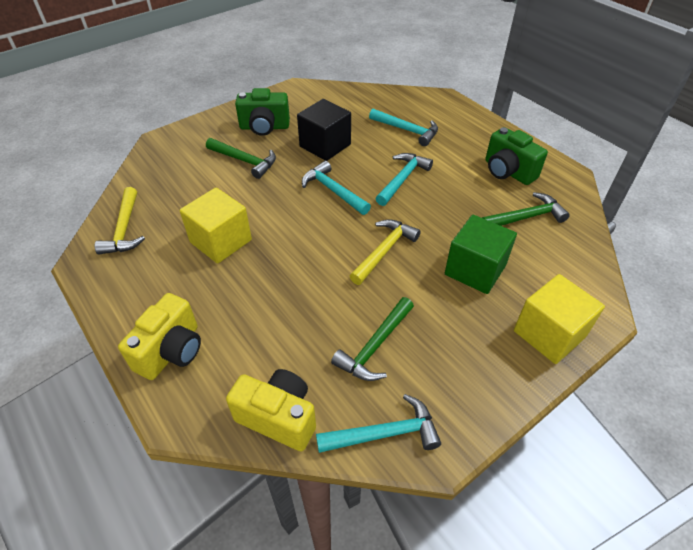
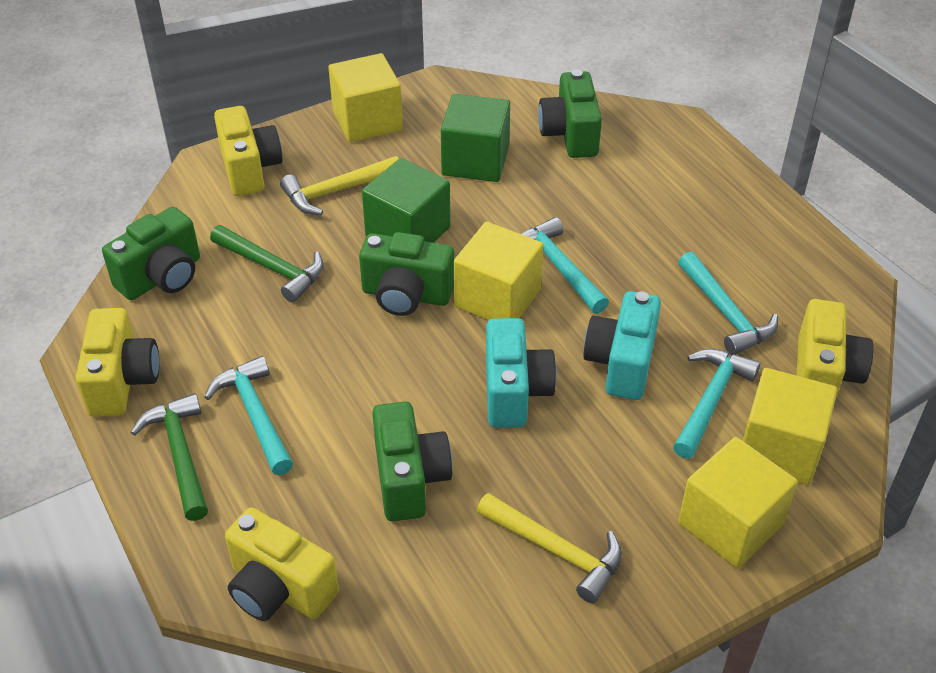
black cube: [297,99,351,161] = 1 -> none = 0
green camera: [235,88,290,136] [485,127,548,185] = 2 -> [102,207,200,300] [359,232,454,316] [372,402,453,521] [538,69,602,158] = 4
green cube: [445,215,517,294] = 1 -> [362,158,450,243] [441,94,510,182] = 2
green hammer: [206,138,276,179] [331,297,414,381] [482,192,570,226] = 3 -> [131,393,208,521] [210,225,324,303] = 2
turquoise camera: none = 0 -> [486,318,557,428] [583,291,661,400] = 2
yellow camera: [118,293,201,380] [226,369,316,451] = 2 -> [76,308,159,417] [214,106,283,196] [225,507,339,621] [796,299,874,400] = 4
yellow cube: [180,188,252,264] [514,274,605,364] = 2 -> [328,53,403,142] [454,222,544,320] [678,437,798,568] [743,368,837,485] = 4

